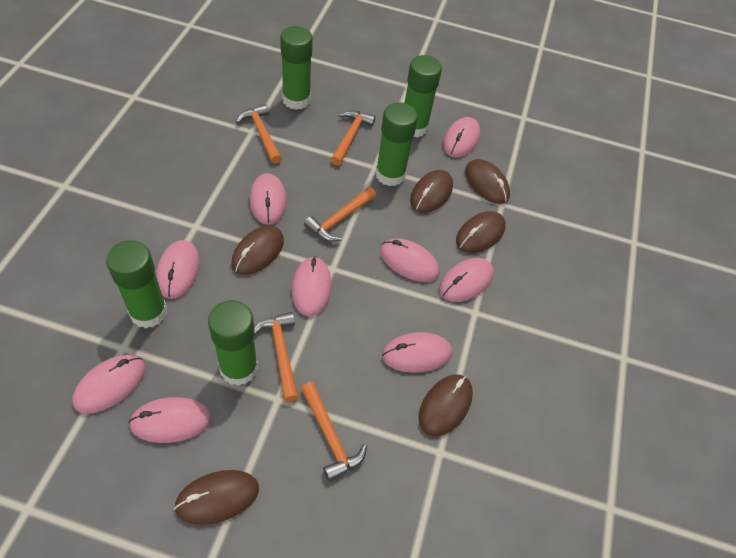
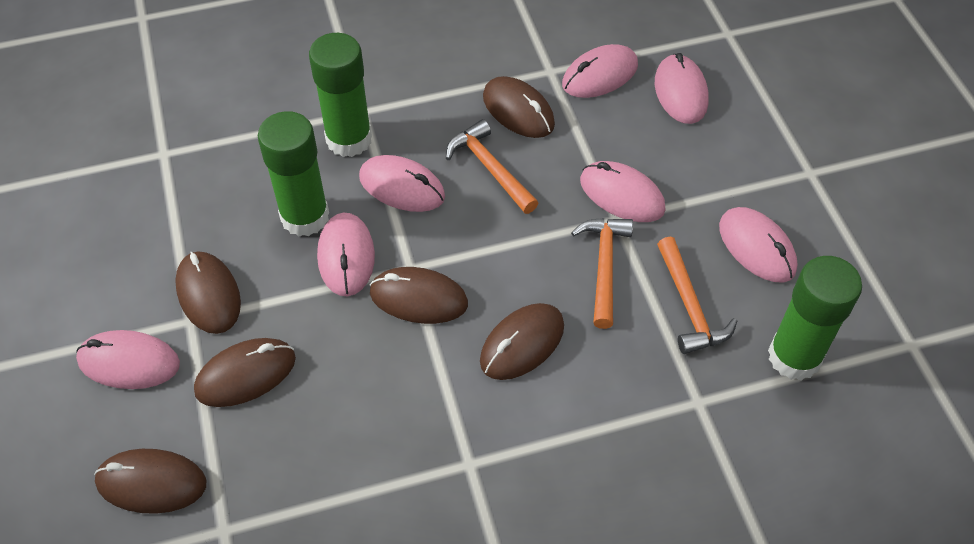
green glue stick: [106,240,167,328] [208,300,258,386] [280,26,313,110] [375,102,418,186] [405,55,442,138] = 5 -> [258,111,329,236] [309,33,372,157] [768,256,862,381] = 3
orange hammer: [236,104,282,164] [254,312,298,402] [301,382,367,482] [304,187,376,242] [331,110,376,166] = 5 -> [446,119,538,214] [571,218,633,329] [657,237,737,354] = 3
pink mouse: [72,355,145,414] [128,397,211,443] [156,240,200,299] [250,173,287,225] [292,256,332,317] [380,238,439,282] [382,332,452,373] [439,258,494,302] [443,117,480,157] = 9 -> [76,330,180,389] [317,213,375,296] [359,155,445,212] [562,44,638,98] [580,161,666,222] [655,53,709,124] [719,207,797,283] = 7

